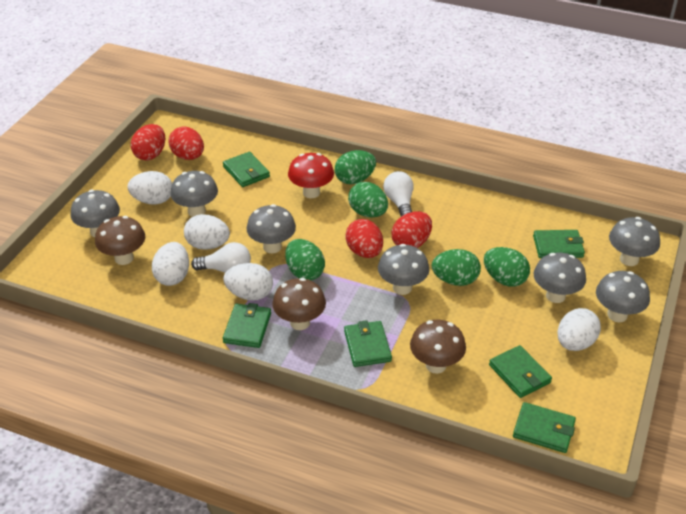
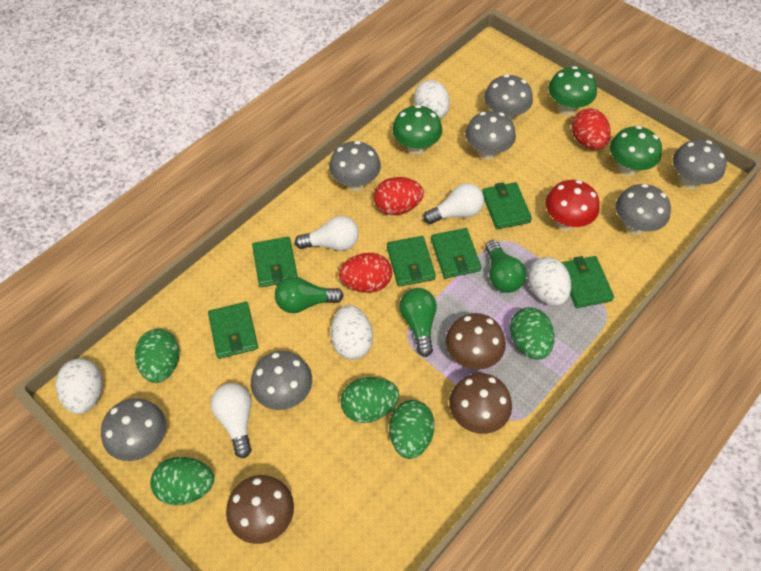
green light bulb: none = 0 -> [275,276,344,313] [399,288,437,357] [485,240,526,293] = 3
green mushroom: none = 0 -> [392,105,442,155] [548,66,597,115] [610,126,662,176] = 3
red egg: [131,124,165,160] [168,127,204,160] [345,219,383,258] [391,211,432,248] = 4 -> [339,253,392,293] [374,177,424,215] [571,108,611,150] = 3
white egg: [127,171,172,205] [152,242,189,286] [184,214,230,250] [223,263,273,301] [557,308,601,351] = 5 -> [56,358,103,414] [330,305,373,360] [414,80,450,119] [527,257,571,306] = 4
white light bulb: [191,242,251,273] [383,171,413,216] = 2 -> [211,383,252,458] [295,216,359,251] [423,183,484,224] = 3

